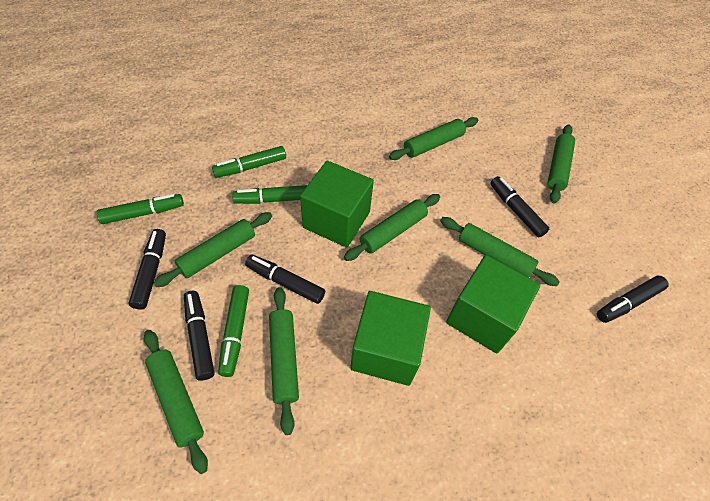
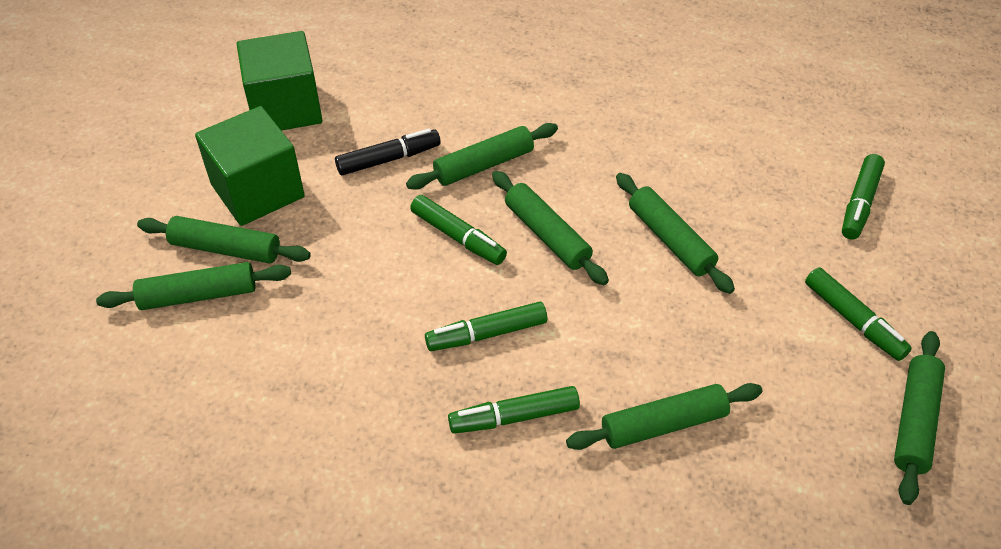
black marker: [129,229,166,309] [184,291,214,381] [245,255,325,304] [490,176,549,237] [597,276,669,323] = 5 -> [335,128,441,175] = 1
green cube: [300,161,374,247] [350,291,431,386] [446,255,540,353] = 3 -> [195,106,305,226] [237,31,323,131] = 2
green marker: [96,194,184,224] [212,146,286,178] [218,285,249,377] [232,185,307,204] = 4 -> [410,195,507,265] [425,302,547,351] [448,386,580,434] [805,267,912,361] [842,154,885,240] = 5

